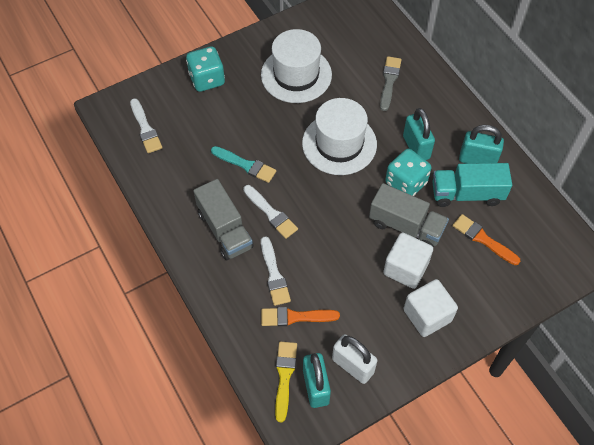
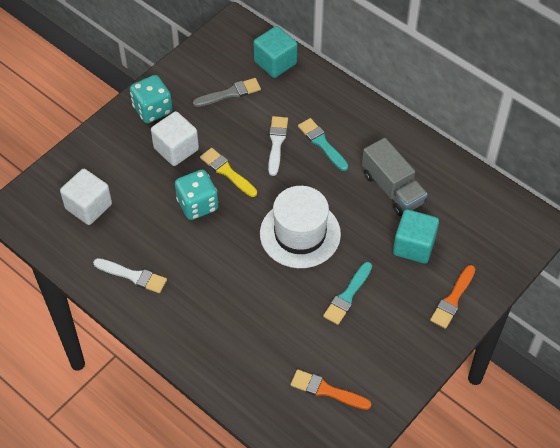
grey truck: [193,179,254,260] [369,183,449,247] = 2 -> [362,138,427,216] = 1
turquoise brush: [211,146,276,183] = 1 -> [298,118,348,171] [323,262,372,325] = 2
turquoise cube: none = 0 -> [254,26,297,78] [393,209,439,264] = 2
turquoise padlock: [303,353,331,408] [403,108,435,160] [459,125,504,164] = 3 -> none = 0
turquoise truck: [432,163,512,207] = 1 -> none = 0
white brush: [130,98,162,153] [243,185,298,239] [261,236,291,306] = 3 -> [93,258,167,293] [268,116,288,176] = 2
white hat: [261,29,332,103] [302,98,377,175] = 2 -> [260,186,341,268] = 1
white padlock: [332,334,378,384] = 1 -> none = 0

